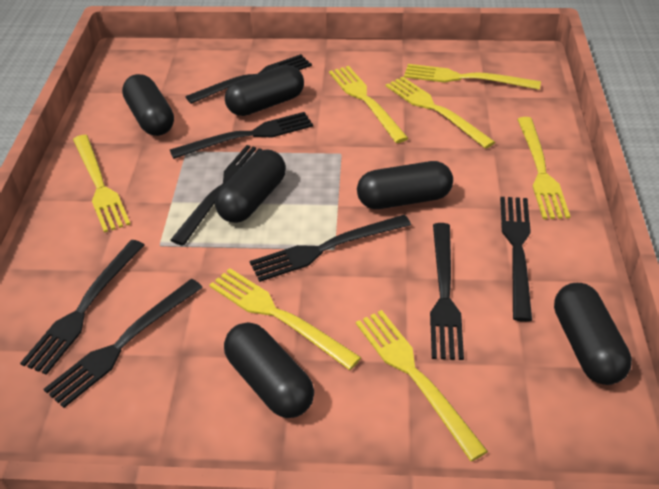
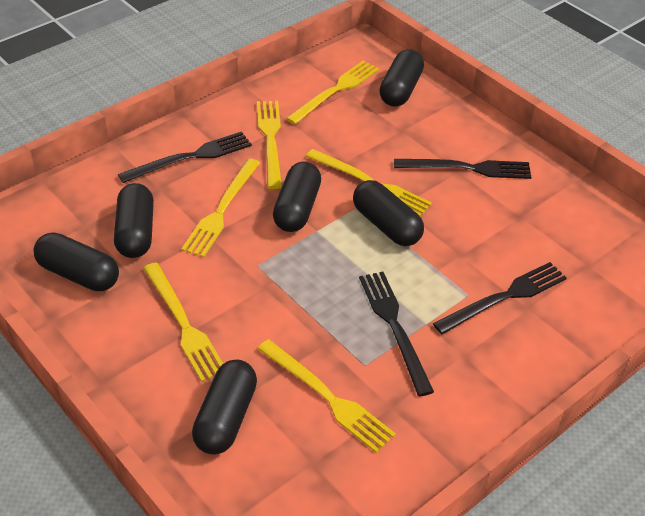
black fork: [20,240,144,375] [44,279,203,408] [170,112,313,159] [170,145,262,246] [185,54,312,104] [250,214,411,282] [430,223,464,360] [500,197,532,322] = 8 -> [118,132,252,183] [359,272,434,396] [394,159,531,179] [433,262,567,334] = 4
yellow fork: [73,135,130,233] [209,268,362,370] [329,66,408,143] [356,310,488,461] [386,77,495,149] [404,64,541,90] [517,117,570,219] = 7 -> [143,262,223,382] [181,159,260,257] [257,101,282,189] [257,339,396,453] [286,60,379,124] [306,149,432,216] = 6

